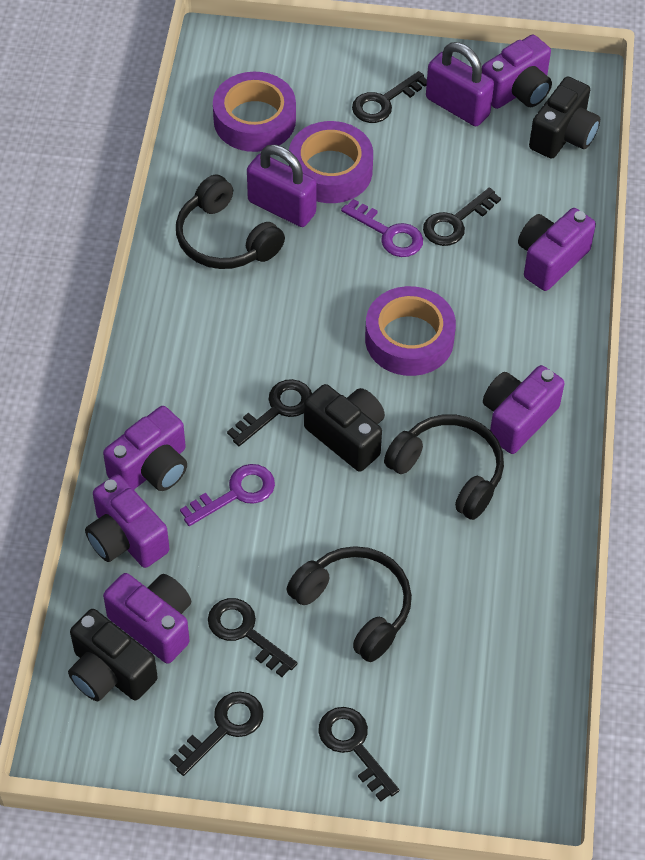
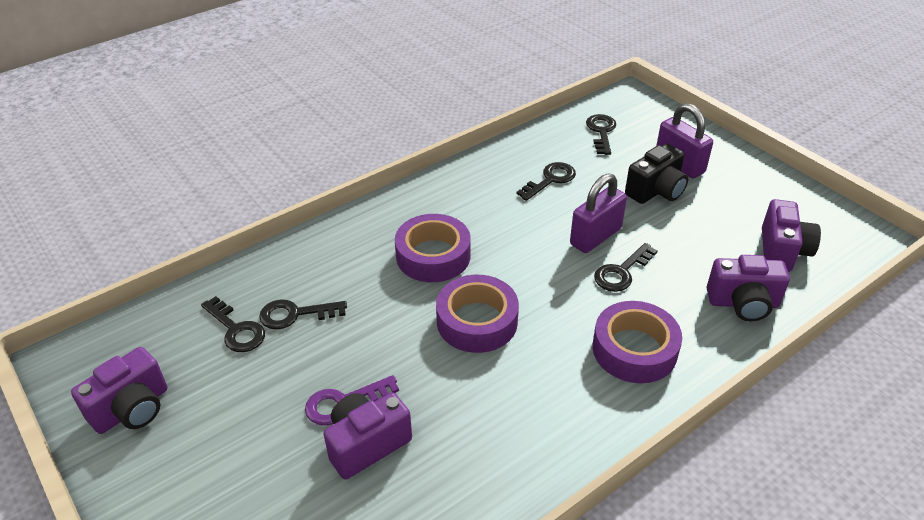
black camera: [68,609,158,701] [304,384,385,471] [529,77,600,159] = 3 -> [625,144,688,204] = 1
black headphones: [176,175,285,269] [287,546,412,662] [384,414,504,520] = 3 -> none = 0
black key: [170,692,263,776] [208,598,297,677] [227,379,312,446] [318,707,399,802] [352,71,427,123] [423,188,501,246] = 6 -> [201,296,265,352] [259,299,347,330] [516,162,576,201] [586,114,616,155] [594,243,658,292] = 5
purple camera: [85,474,169,568] [103,406,187,491] [103,573,191,664] [482,35,552,109] [483,365,565,454] [518,208,596,291] = 6 -> [71,347,167,434] [324,392,412,479] [707,255,790,321] [762,199,821,272] = 4
purple key: [180,464,275,526] [341,199,423,257] = 2 -> [305,375,399,426] = 1

